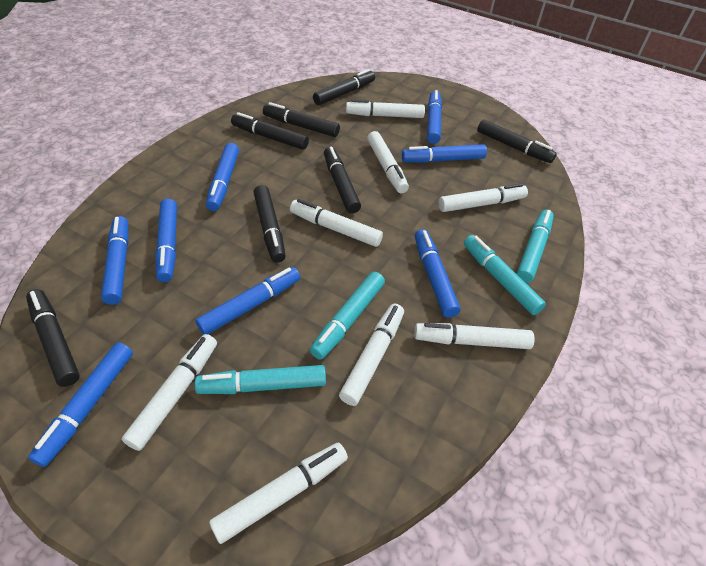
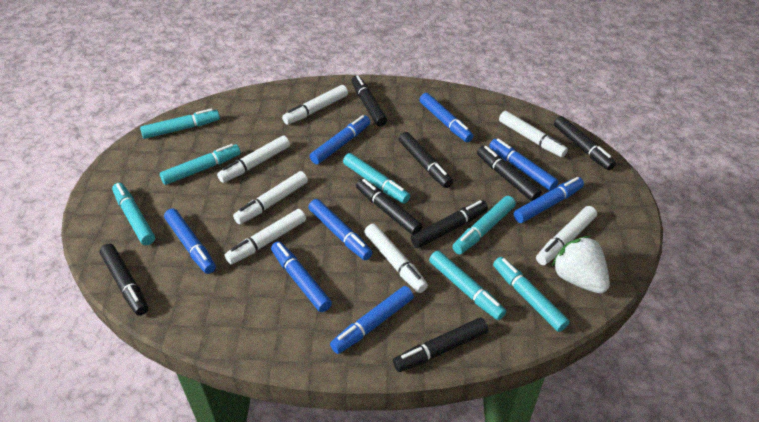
black marker: [26,289,80,387] [231,112,309,150] [253,185,286,263] [263,102,340,137] [313,69,375,105] [324,147,361,213] [477,119,557,163] = 7 -> [100,244,148,316] [351,75,387,127] [356,179,423,235] [393,318,488,372] [399,132,453,188] [411,200,488,248] [477,146,541,201] [554,116,616,170] = 8
turquoise marker: [195,365,326,394] [310,272,385,360] [464,235,546,315] [516,210,554,283] = 4 -> [112,183,155,245] [140,108,220,139] [160,144,241,185] [343,153,410,204] [429,251,506,320] [452,196,516,254] [493,257,569,332] = 7
white marker: [122,334,217,451] [209,443,348,544] [290,199,383,247] [339,304,404,406] [346,99,425,118] [367,131,409,193] [414,323,535,349] [439,183,528,212] = 8 -> [217,136,290,183] [225,209,306,264] [233,171,308,224] [282,85,348,125] [364,224,428,293] [499,111,568,157] [536,206,597,265] = 7
white strawberry: none = 0 -> [552,236,610,293] = 1

